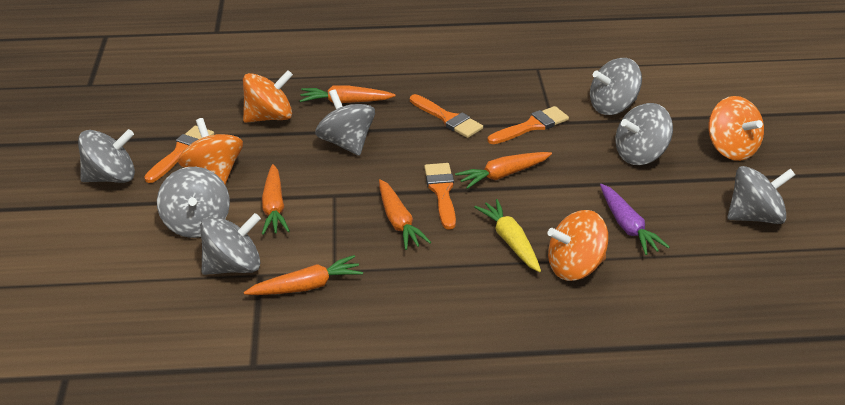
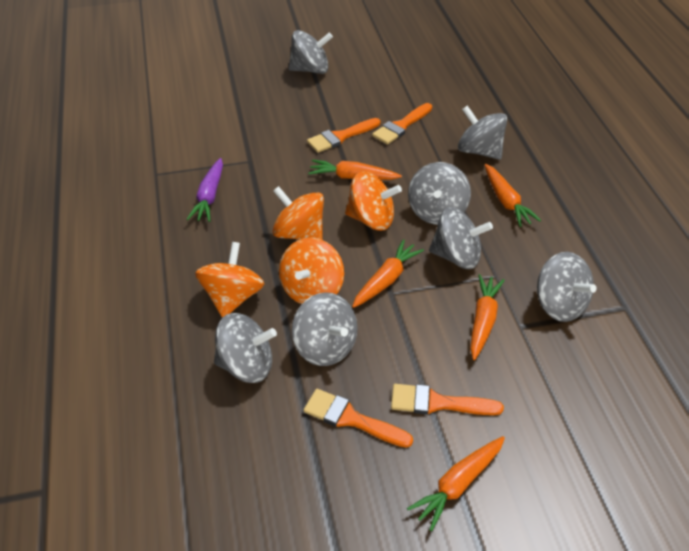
yellow carrot: [474,199,541,272] = 1 -> none = 0

